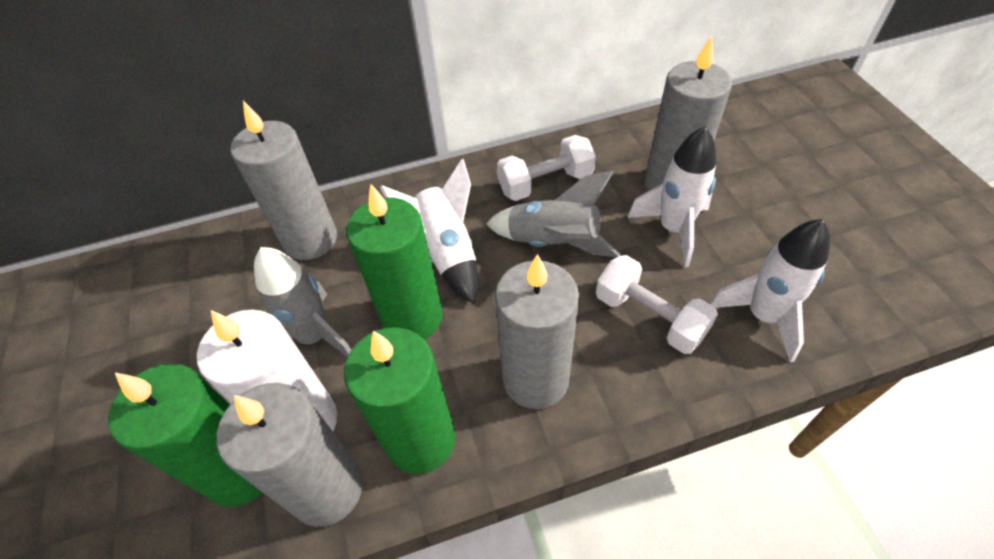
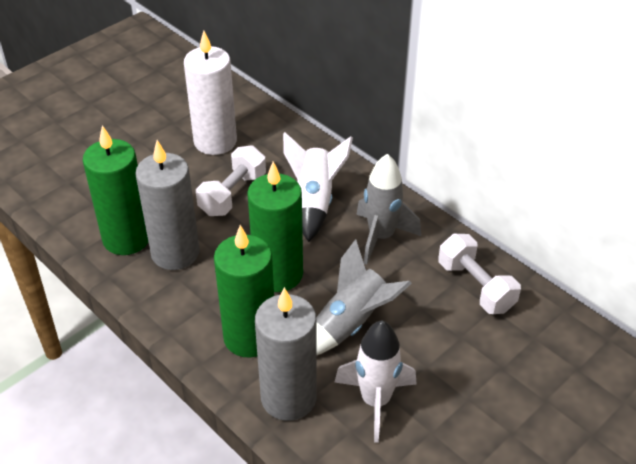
grey candle: [217,383,363,527] [230,101,337,260] [495,254,579,409] [644,35,732,191] = 4 -> [135,140,200,270] [255,287,317,421] = 2
white rocket: [380,159,478,304] [627,126,716,267] [709,219,830,362] = 3 -> [283,132,353,242] [335,321,417,443] = 2

